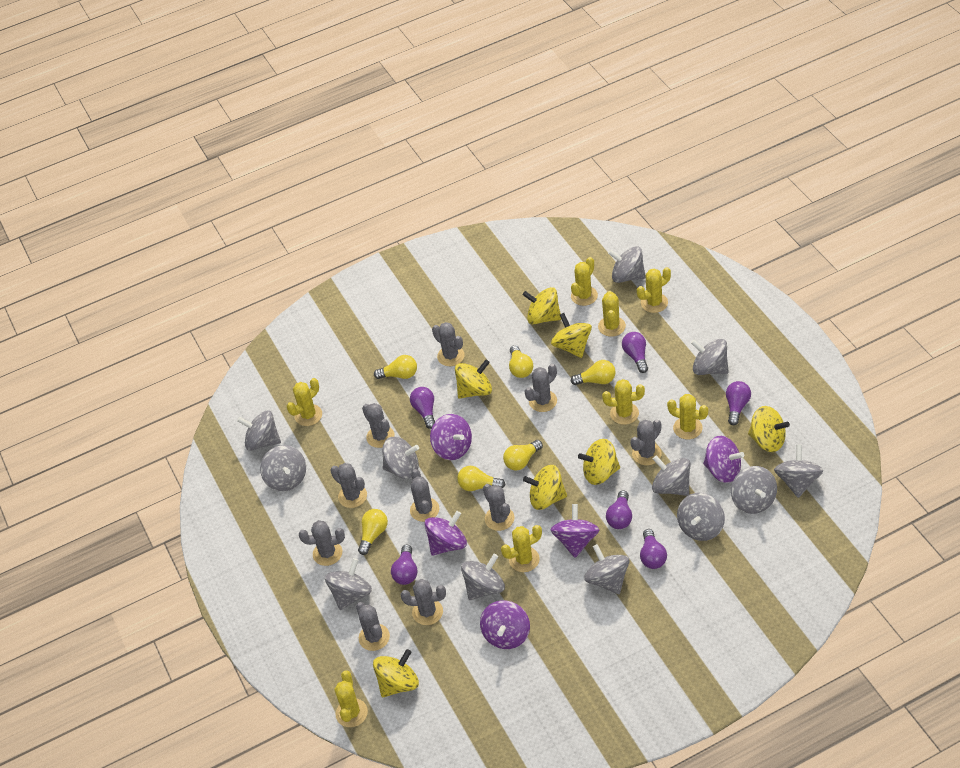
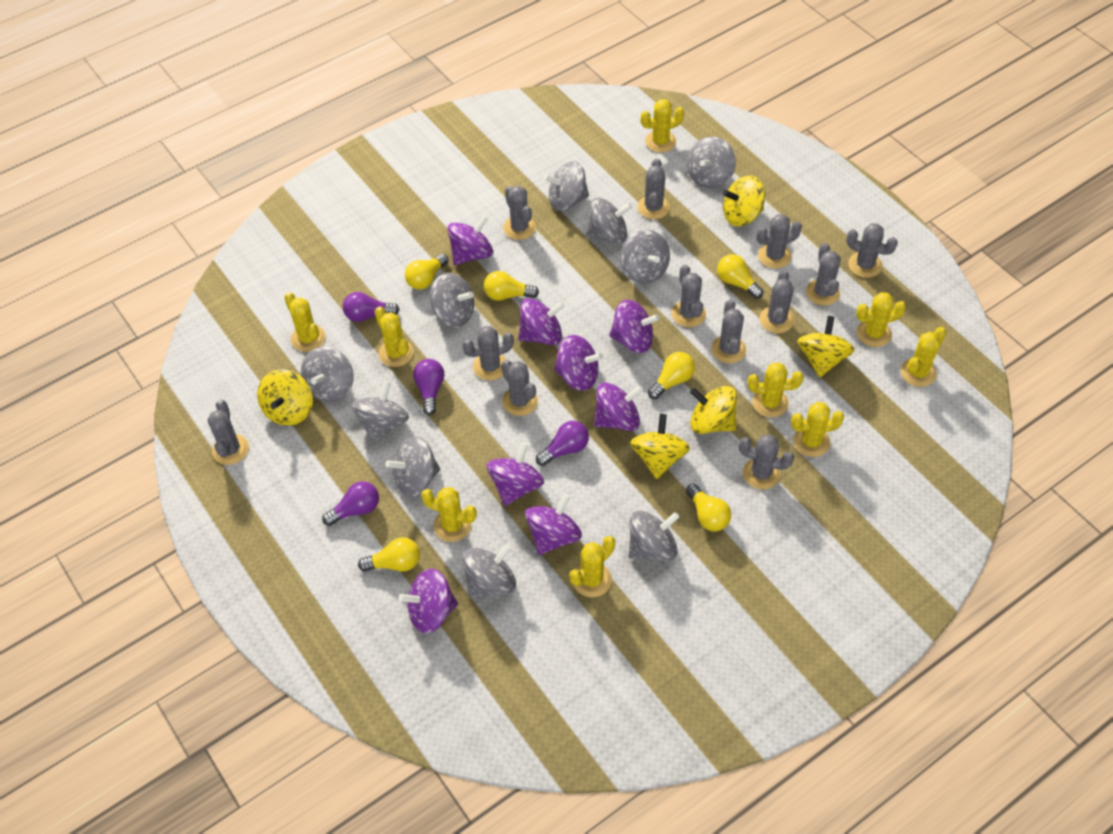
grey cactus: [299,520,345,566] [330,463,367,508] [356,602,390,651] [362,403,395,448] [401,579,446,625] [410,469,440,522] [432,322,465,366] [483,484,515,531] [525,364,557,412] [630,419,662,465] = 10 -> [207,400,249,465] [462,326,514,381] [501,360,538,416] [503,186,536,240] [637,158,670,219] [671,265,706,327] [711,300,746,363] [739,434,794,489] [756,214,802,268] [759,270,794,333] [806,243,841,306] [846,223,898,278] = 12
grey spinning top: [237,410,281,451] [260,445,306,491] [325,558,372,610] [382,437,419,479] [461,554,505,600] [584,544,630,594] [608,246,646,283] [652,455,691,496] [677,493,725,541] [691,339,729,375] [731,466,777,514] [774,445,823,498] = 12 -> [301,346,354,403] [351,381,409,443] [385,436,440,497] [430,273,474,327] [463,543,516,598] [544,161,589,211] [586,198,632,244] [620,230,670,284] [629,511,679,561] [687,136,736,189] = 10
purple light bulb: [391,544,418,585] [410,387,435,429] [606,490,632,529] [622,332,648,373] [640,529,667,569] [726,381,751,425] = 6 -> [322,481,379,526] [343,292,400,322] [413,359,444,415] [536,421,589,466] = 4
purple spinning top: [424,511,467,556] [430,414,472,460] [480,600,530,649] [551,504,599,558] [703,436,744,483] = 5 -> [398,569,458,633] [447,215,493,265] [486,443,544,506] [518,298,565,345] [525,494,582,555] [554,335,603,391] [594,382,643,431] [609,299,660,353] = 8
yellow cactus: [287,378,322,426] [334,671,368,727] [501,525,542,572] [571,257,598,306] [598,291,626,337] [602,379,645,425] [637,267,671,313] [667,394,708,439] = 8 -> [284,292,326,352] [374,307,414,367] [421,487,477,542] [569,536,615,597] [640,99,684,153] [748,362,803,418] [791,402,844,457] [856,292,906,347] [900,327,946,387] = 9
yellow spinning top: [373,649,419,697] [455,360,492,399] [522,287,561,324] [523,465,567,510] [551,313,592,358] [578,439,620,485] [748,406,790,452] = 7 -> [257,369,313,426] [630,414,690,479] [690,386,737,434] [723,175,765,226] [797,316,854,377] = 5

